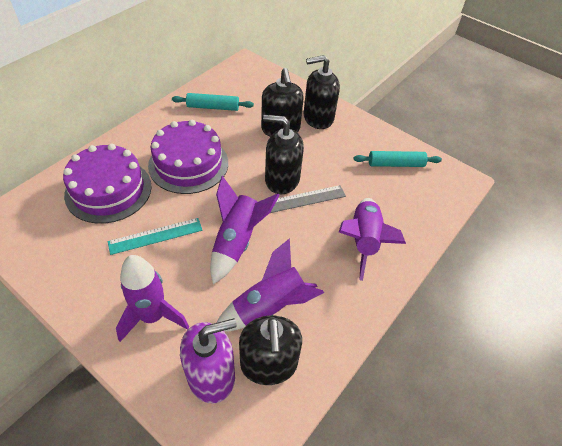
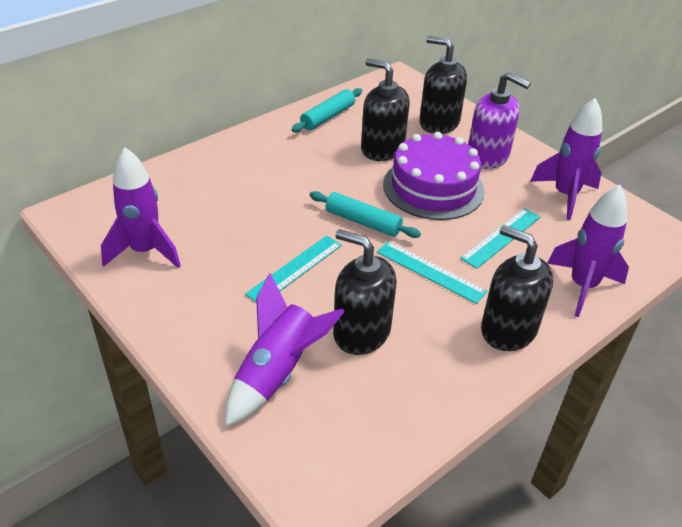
grey ruler: [270,185,346,213] = 1 -> none = 0
purple cake: [63,144,152,224] [148,120,228,194] = 2 -> [383,132,485,220] = 1
turquoise ruler: [108,218,202,255] = 1 -> [245,236,342,303] [377,241,487,304] [460,208,540,269] = 3

